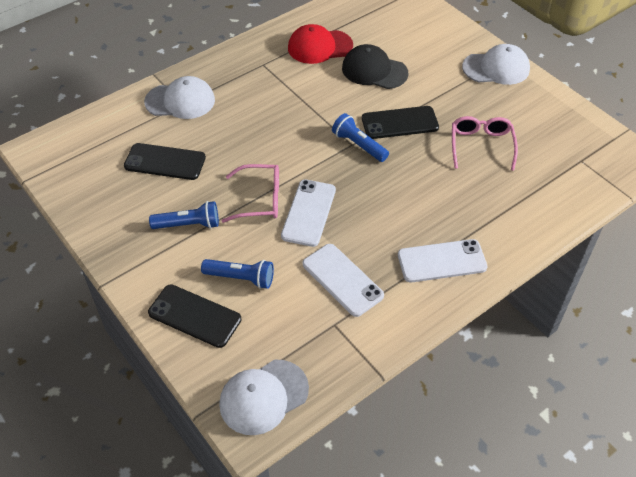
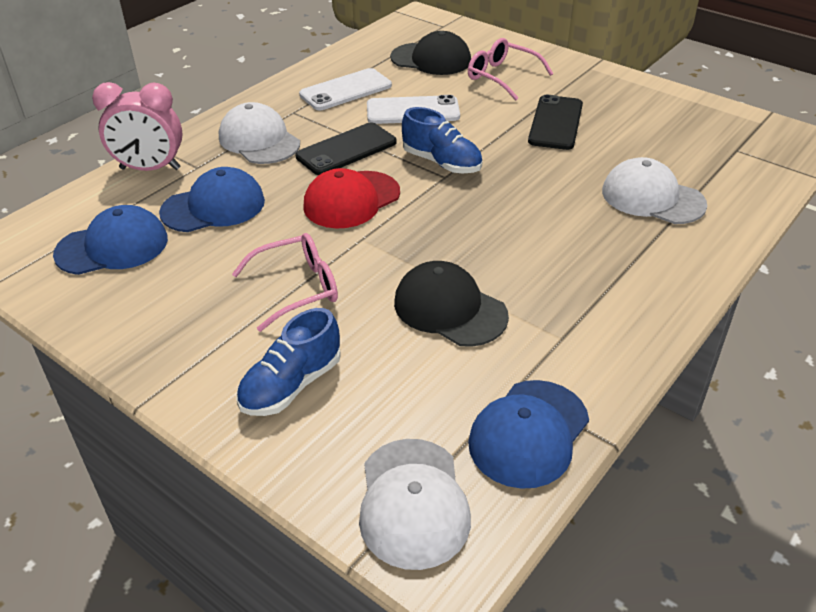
black cap: [342,44,409,89] = 1 -> [390,31,471,75] [394,261,509,347] = 2
black phone: [124,143,206,180] [148,284,241,348] [362,106,439,139] = 3 -> [296,122,397,175] [528,94,583,150] = 2
blue cap: none = 0 -> [53,205,168,275] [159,167,265,232] [468,380,589,489] = 3
blue flashlight: [149,201,219,229] [201,259,274,289] [332,113,389,162] = 3 -> none = 0
blue shoe: none = 0 -> [236,308,341,416] [402,107,482,173] = 2
pink clock: none = 0 -> [92,82,183,171] = 1
white phone: [281,180,336,247] [303,244,384,317] [398,239,488,282] = 3 -> [299,68,392,110] [367,95,460,124] = 2

